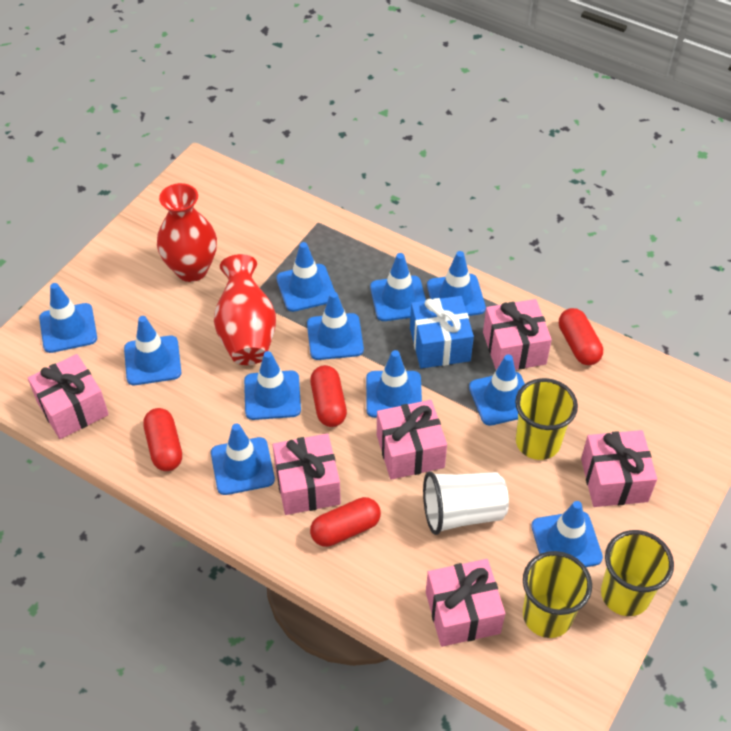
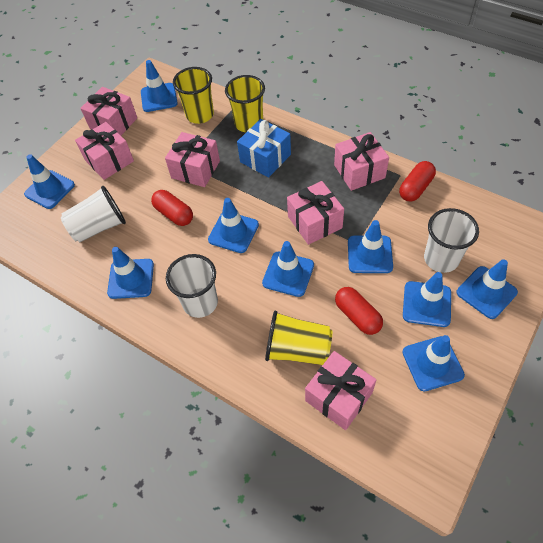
blue traffic cone: [39,283,97,353] [124,316,181,385] [211,423,275,495] [244,351,301,420] [276,242,335,312] [307,292,364,360] [366,350,422,418] [370,253,426,321] [427,251,486,316] [469,354,525,426] [531,501,603,567] = 11 -> [24,154,75,209] [107,247,154,299] [141,60,178,112] [208,198,259,253] [262,241,314,297] [348,220,393,273] [402,335,465,391] [403,272,451,327] [457,259,518,319] = 9
red capsule: [143,408,182,471] [310,365,347,427] [310,497,381,547] [559,308,603,365] = 4 -> [151,190,193,226] [335,287,383,335] [399,161,436,202] = 3
red vase: [157,183,217,282] [214,254,276,365] = 2 -> none = 0
white cup: [423,471,509,535] = 1 -> [61,186,126,242] [166,254,218,318] [424,208,479,273] = 3

